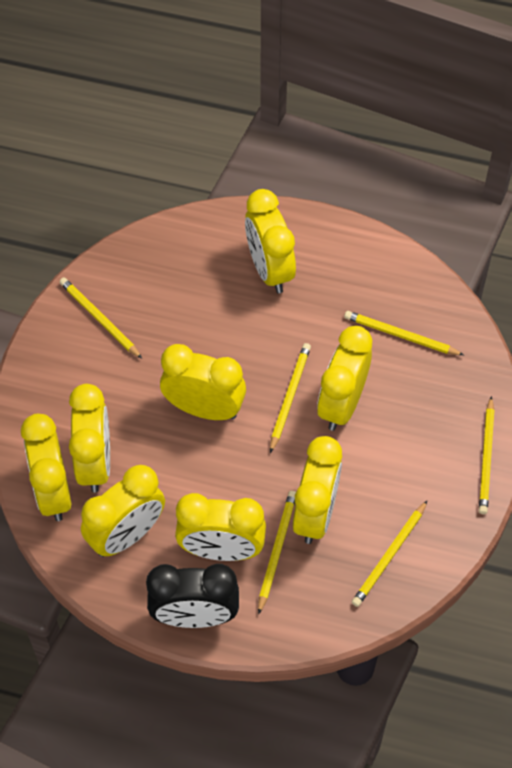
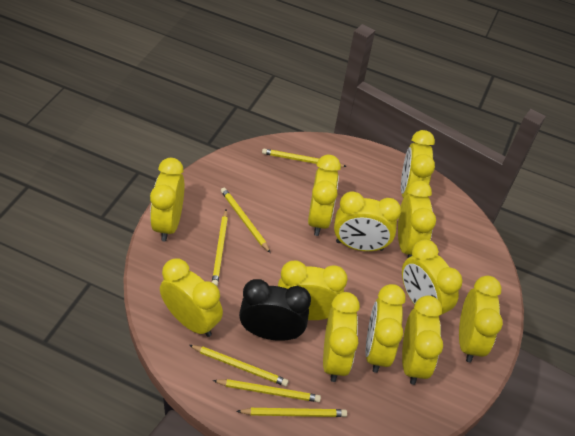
yellow clock: [21,413,71,521] [69,384,110,493] [81,465,165,557] [160,344,246,420] [175,493,266,561] [245,189,296,293] [293,436,342,544] [317,326,372,431] = 8 -> [150,158,184,241] [160,258,223,337] [278,261,348,320] [308,155,341,236] [323,292,360,382] [334,191,401,251] [366,284,406,373] [398,180,436,258] [401,130,435,198] [402,240,462,316] [402,296,443,385] [459,276,503,362] = 12

